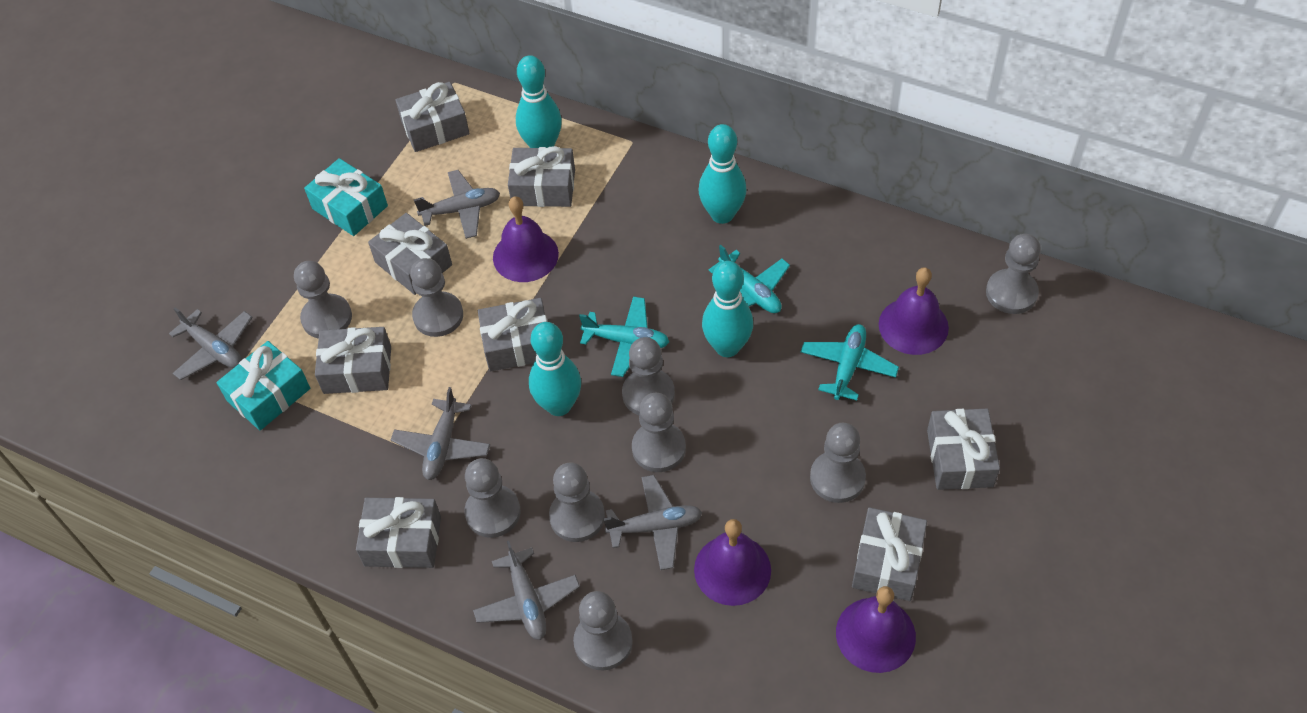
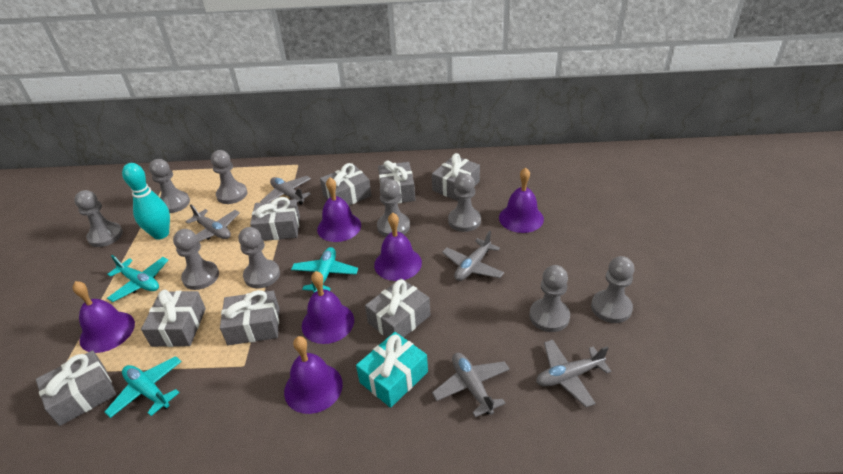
purple bell: [493,196,559,282] [694,519,771,606] [836,586,916,673] [879,267,949,355] = 4 -> [72,281,135,353] [284,336,343,414] [302,271,354,344] [317,178,361,242] [374,212,422,281] [499,167,544,233] = 6
turquoise bowling pin: [516,55,562,148] [529,322,581,416] [699,124,747,224] [702,261,753,357] = 4 -> [122,163,170,239] = 1
turquoise gift: [216,341,310,430] [304,158,388,236] = 2 -> [356,332,428,408] = 1

